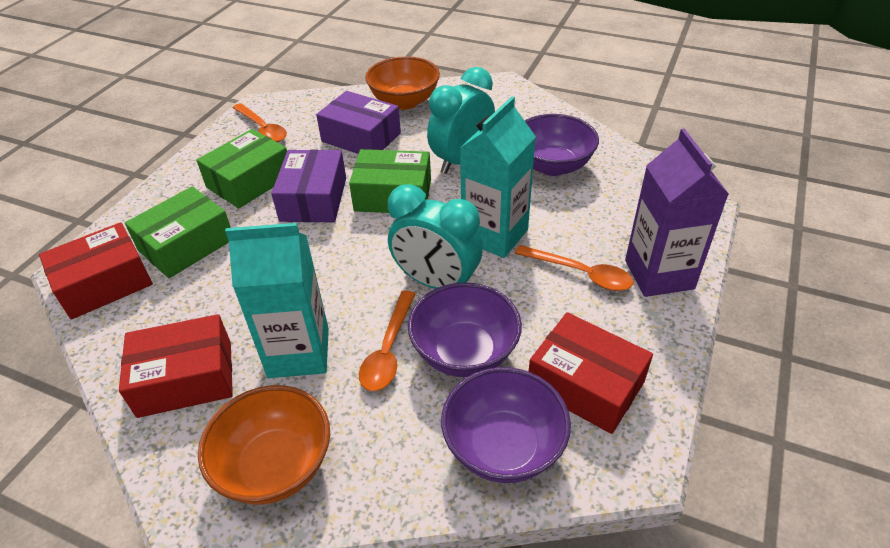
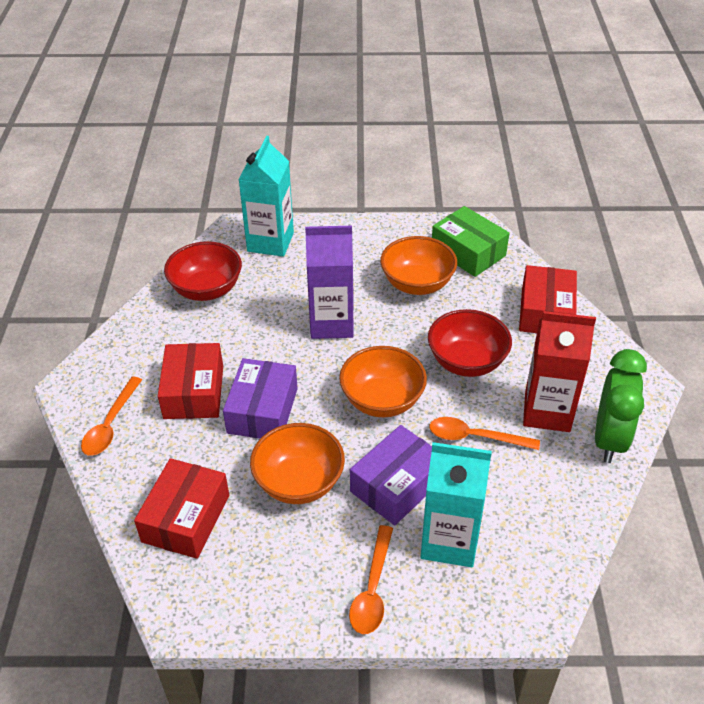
green box: [125,186,231,278] [196,129,287,208] [349,149,431,213] = 3 -> [432,206,509,277] = 1
green clock: none = 0 -> [595,349,647,463] = 1
orange bowl: [198,385,330,504] [365,56,440,110] = 2 -> [250,423,345,504] [339,346,427,417] [380,236,457,295] = 3
purple bowl: [408,283,522,377] [441,367,571,483] [525,114,599,176] = 3 -> none = 0
red bowl: none = 0 -> [164,241,242,301] [428,309,512,377] = 2
red carton: none = 0 -> [523,311,596,432] = 1
turquoise clock: [388,184,483,289] [427,67,495,174] = 2 -> none = 0

